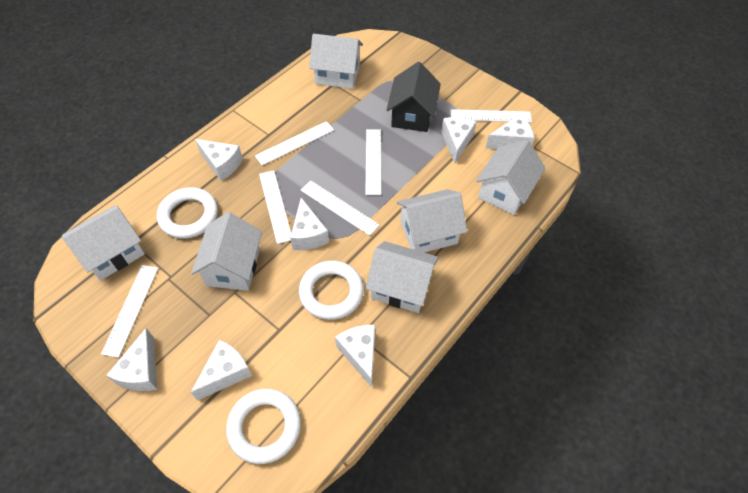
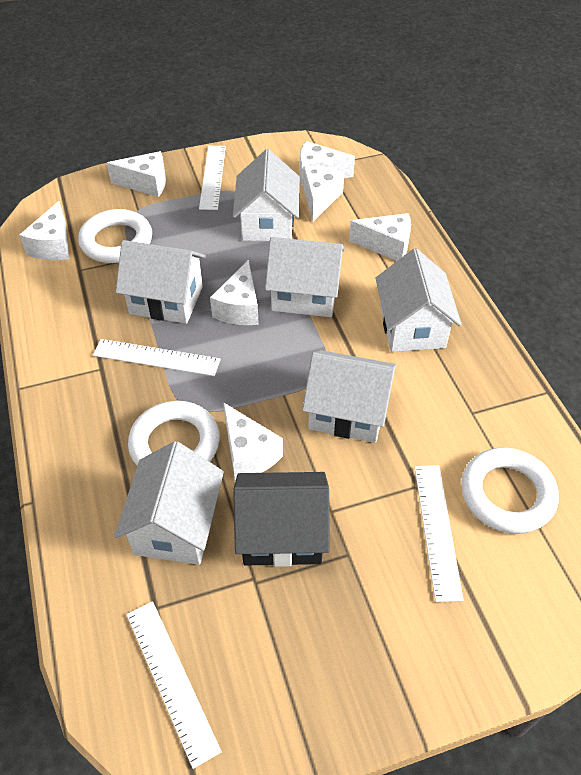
white ruler: [101,265,158,358] [255,121,334,165] [259,171,291,244] [301,181,379,236] [365,129,381,195] [451,109,532,122] = 6 -> [93,339,221,376] [126,601,222,769] [199,146,226,210] [414,465,464,602] = 4

